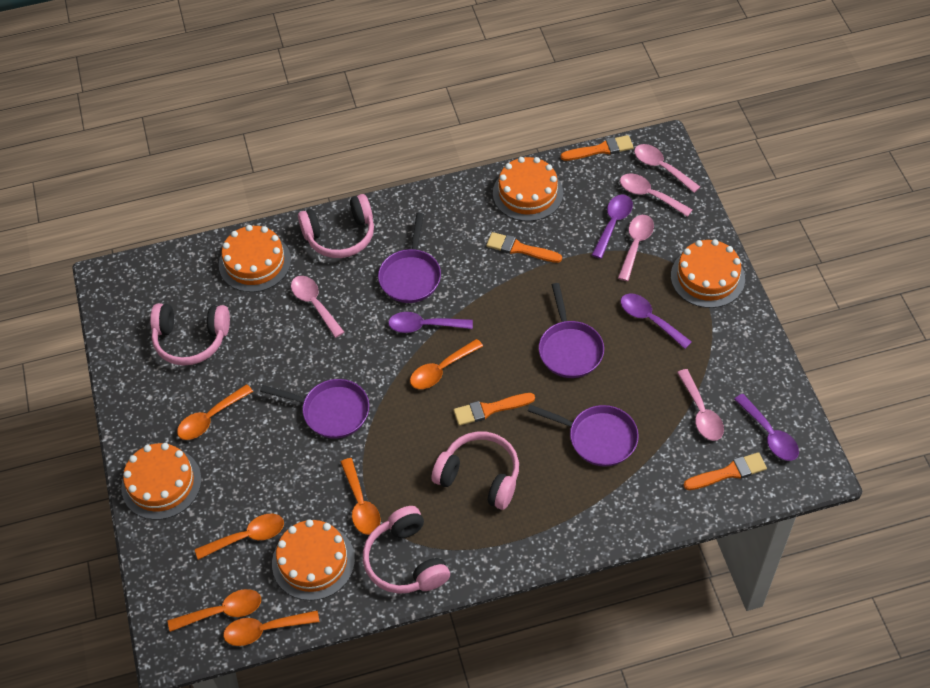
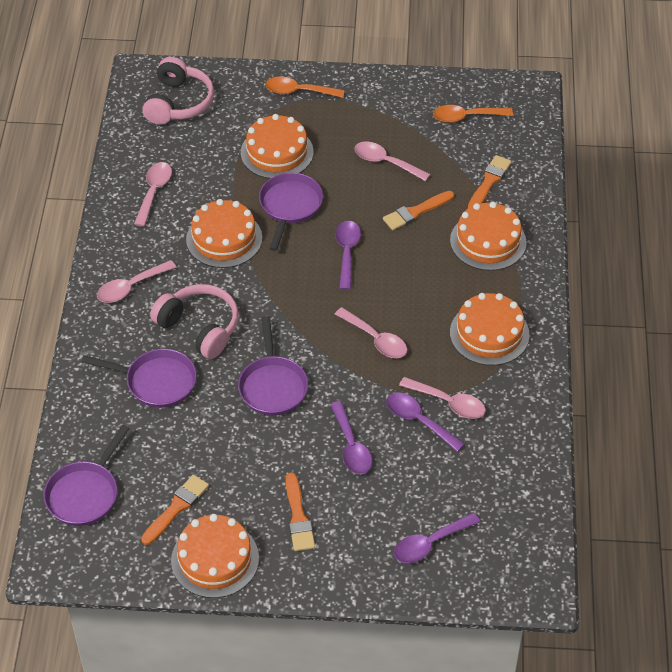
orange spoon: [168,589,261,632] [177,384,253,440] [195,514,284,560] [223,610,319,646] [341,458,380,535] [410,339,483,389] = 6 -> [265,77,345,98] [433,105,513,123] = 2
pink headphones: [150,303,230,366] [298,194,374,258] [363,506,450,594] [432,431,519,510] = 4 -> [142,57,214,125] [150,284,239,359] = 2

